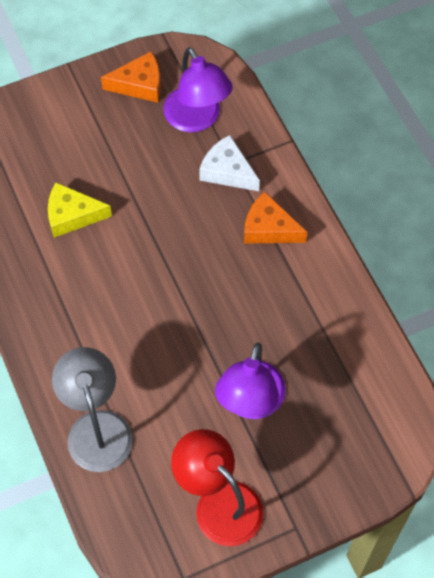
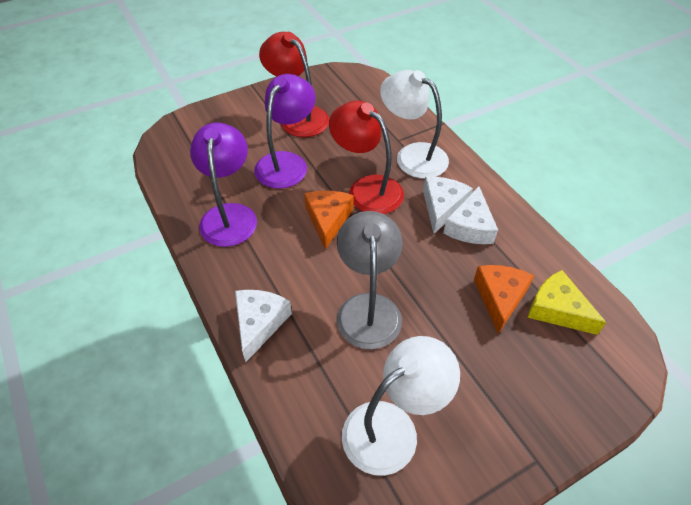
red lamp: [171,429,264,546] = 1 -> [259,32,329,137] [329,101,404,214] = 2
white cheese: [199,135,260,191] = 1 -> [235,290,292,362] [423,177,473,233] [443,186,498,244] = 3
white lamp: none = 0 -> [342,336,460,476] [380,70,449,179] = 2

